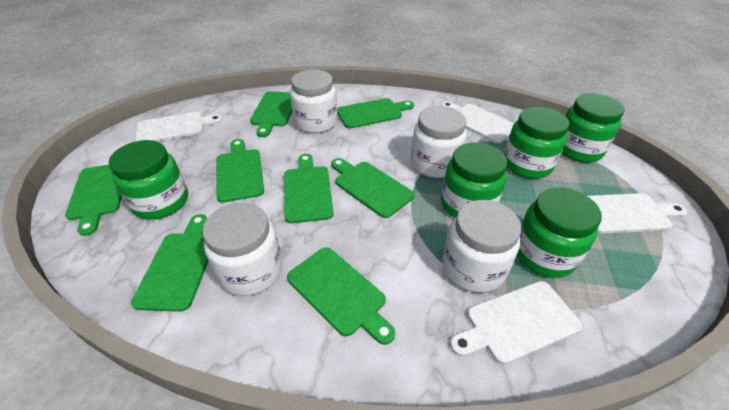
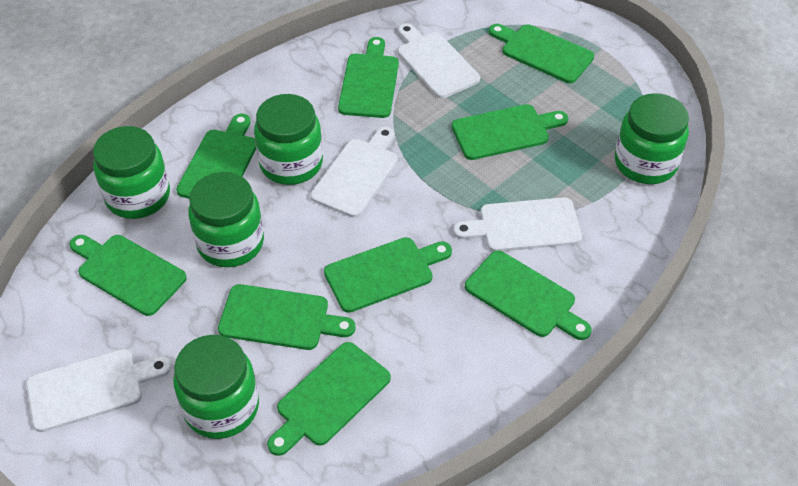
green cutting board: [65,165,122,236] [131,214,209,312] [216,139,264,203] [250,91,292,137] [284,154,334,223] [287,247,395,345] [331,158,415,218] [337,98,414,129] = 8 -> [69,235,187,316] [176,114,256,199] [218,284,355,350] [267,342,391,456] [324,237,452,313] [338,37,399,118] [452,104,568,160] [465,250,592,340] [489,24,594,83] = 9
white jar: [202,202,283,296] [290,70,338,133] [411,106,467,178] [443,200,522,293] = 4 -> none = 0

